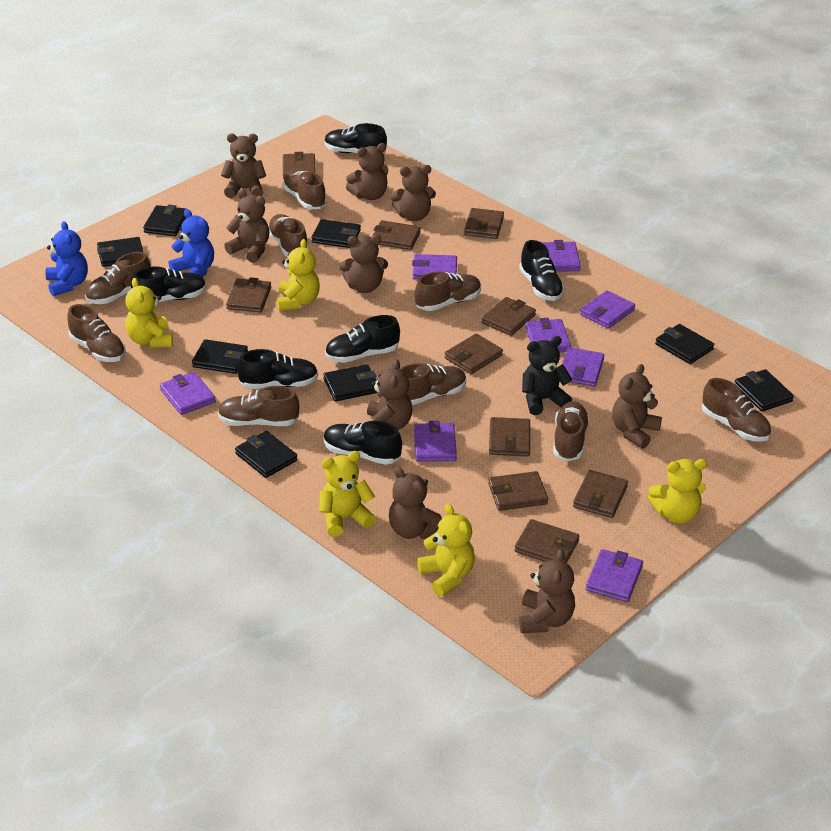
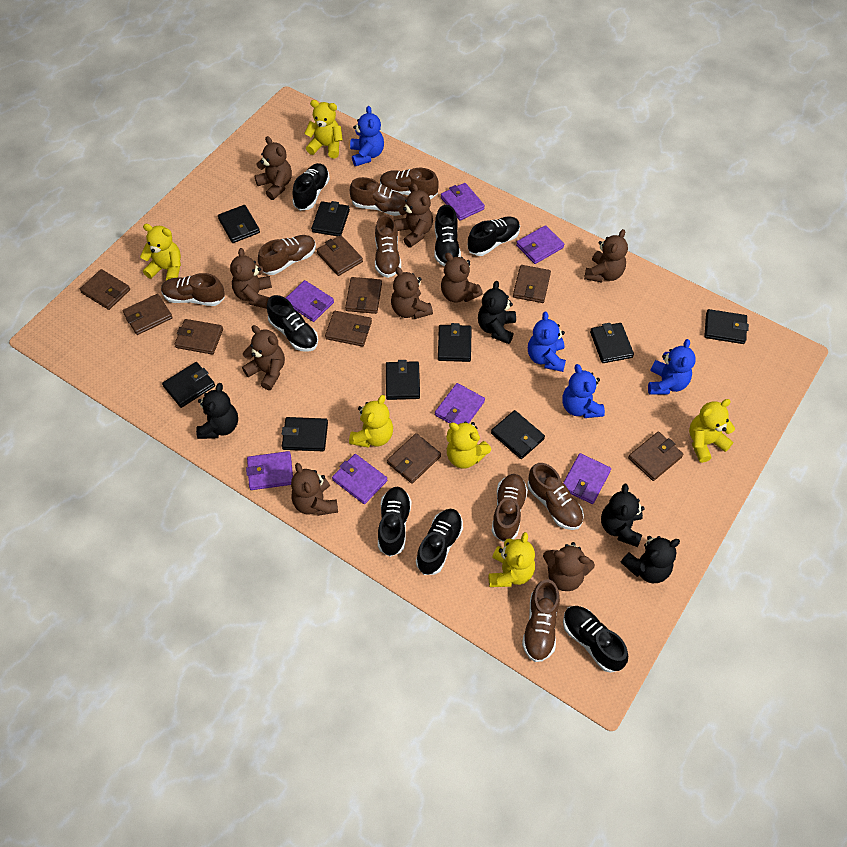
black shoe: [131,266,207,302] [237,349,318,389] [324,421,402,465] [325,123,387,153] [325,315,400,363] [519,240,565,301] = 6 -> [267,295,318,352] [292,163,330,211] [378,487,412,557] [416,509,463,575] [434,205,461,266] [467,216,520,256] [563,606,628,673] = 7
black teddy bear: [522,336,572,415] = 1 -> [196,383,238,439] [478,281,516,344] [601,483,645,547] [621,536,680,583] = 4
black wallet: [97,237,144,267] [143,204,186,236] [192,339,248,374] [235,431,298,478] [312,219,361,248] [323,364,377,401] [655,324,714,364] [734,369,794,412] = 8 -> [162,362,215,408] [218,205,260,243] [282,417,328,451] [311,201,350,237] [386,360,420,400] [438,323,472,362] [491,410,545,459] [590,323,634,363] [704,309,749,344] = 9
blue teddy bear: [45,221,88,296] [168,209,214,277] = 2 -> [350,106,384,166] [528,312,566,372] [562,364,605,418] [648,339,696,395] = 4
brown shoe: [67,304,126,362] [85,252,151,304] [218,386,299,426] [268,214,309,257] [282,169,327,209] [399,363,466,405] [415,272,481,311] [553,401,589,461] [702,378,771,442] = 9 -> [161,273,225,306] [258,235,316,275] [350,177,407,216] [375,215,401,278] [380,168,439,199] [492,474,528,542] [522,579,560,662] [527,463,584,530] = 8
brown wallet: [226,277,271,312] [283,152,316,179] [373,220,421,250] [445,333,503,374] [464,208,504,239] [481,297,536,336] [488,471,548,511] [489,417,530,456] [514,519,579,563] [573,470,628,518] = 10 -> [80,269,130,310] [123,294,173,335] [174,319,223,355] [317,236,363,276] [325,311,372,347] [345,277,382,314] [387,433,441,484] [513,265,551,303] [628,432,683,481] = 9
purple wallet: [160,372,216,415] [412,254,457,280] [414,421,457,462] [526,318,571,352] [542,240,581,272] [562,347,605,386] [580,290,635,329] [586,549,643,602] = 8 -> [246,451,293,490] [286,280,334,322] [332,454,387,504] [435,383,485,425] [441,183,485,221] [516,225,564,264] [563,453,611,504] = 7
yellow teddy bear: [125,278,173,348] [277,239,320,311] [319,451,376,537] [417,504,475,597] [648,459,707,524] = 5 -> [140,224,181,281] [304,100,343,159] [349,395,393,448] [446,421,491,469] [489,532,535,587] [689,399,735,463] = 6

